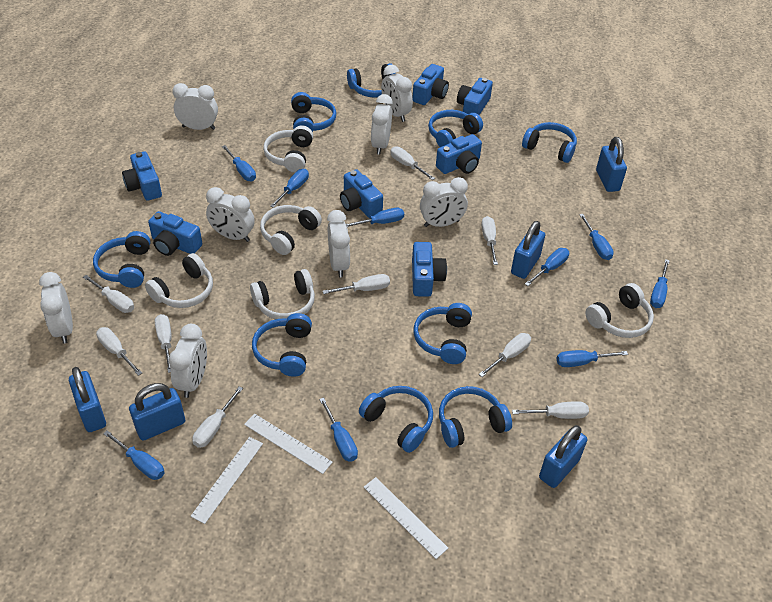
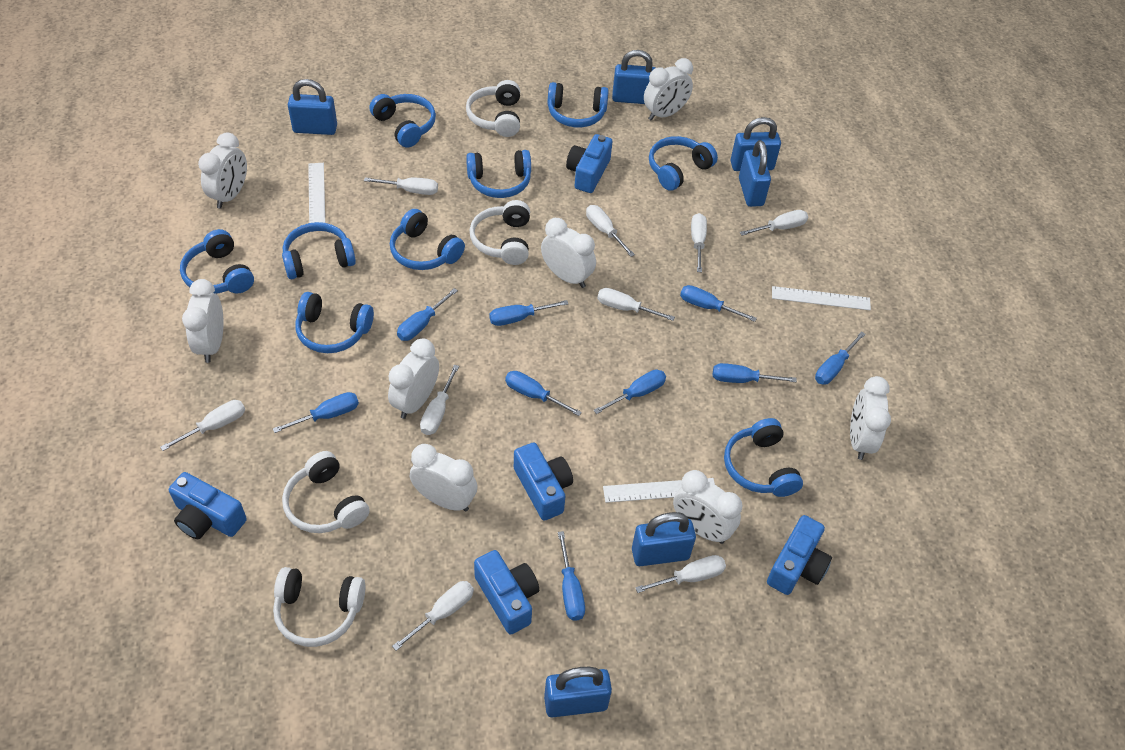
blue camera: [122,151,162,201] [148,211,202,256] [340,169,383,218] [412,64,449,105] [412,242,447,297] [436,134,482,174] [457,78,493,115] = 7 -> [169,472,247,539] [474,550,539,635] [514,442,573,521] [566,134,612,193] [767,515,832,595] = 5
blue padlock: [69,367,106,432] [129,383,185,440] [511,221,545,279] [539,425,587,488] [596,137,627,192] = 5 -> [288,79,337,135] [544,667,612,717] [612,50,655,104] [632,512,696,566] [731,117,781,171] [739,140,771,207] = 6
white headphones: [145,253,213,308] [250,269,315,319] [260,205,322,255] [263,126,313,173] [585,283,654,338] = 5 -> [273,567,365,647] [282,451,370,533] [466,80,520,137] [469,200,530,265] = 4

